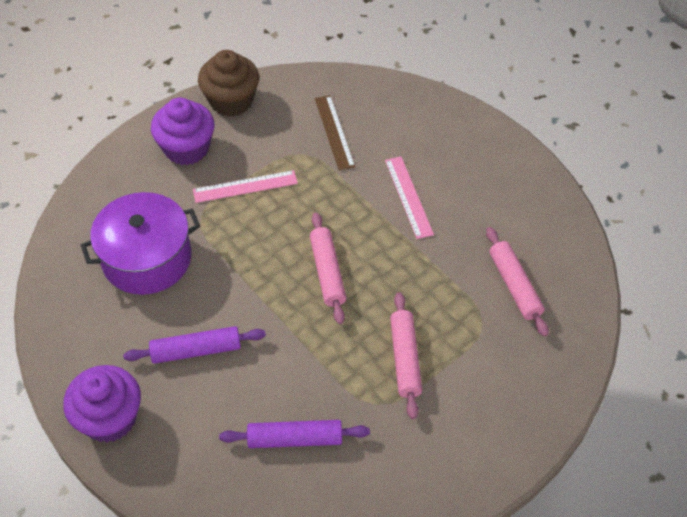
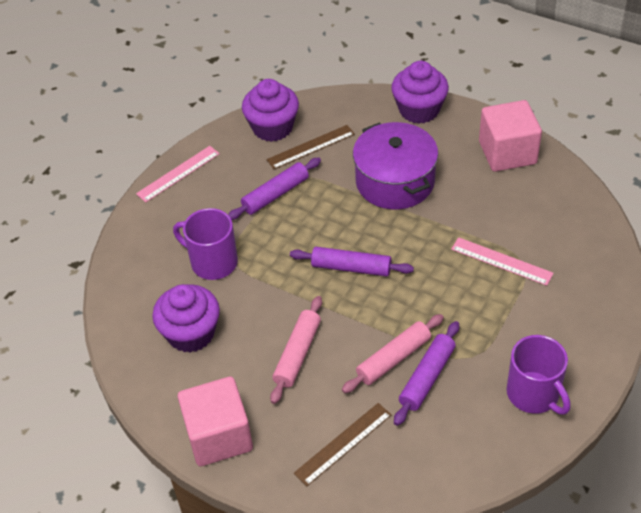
brown cupcake: [198,50,259,117] = 1 -> none = 0
brown ruler: [315,95,355,170] = 1 -> [266,125,355,169] [294,403,392,486] = 2
pink cube: none = 0 -> [178,377,253,466] [479,100,542,172] = 2
pink rolling pin: [310,212,347,324] [390,292,422,419] [486,227,549,337] = 3 -> [270,296,322,404] [342,314,444,393] = 2
purple cupcake: [63,365,141,442] [151,98,215,165] = 2 -> [152,284,220,353] [242,79,299,142] [391,61,449,124] = 3
purple mug: none = 0 -> [173,208,238,280] [507,335,571,415] = 2
purple rolling pin: [123,326,266,364] [219,420,370,448] = 2 -> [228,158,321,220] [290,247,414,276] [394,321,459,426] = 3

